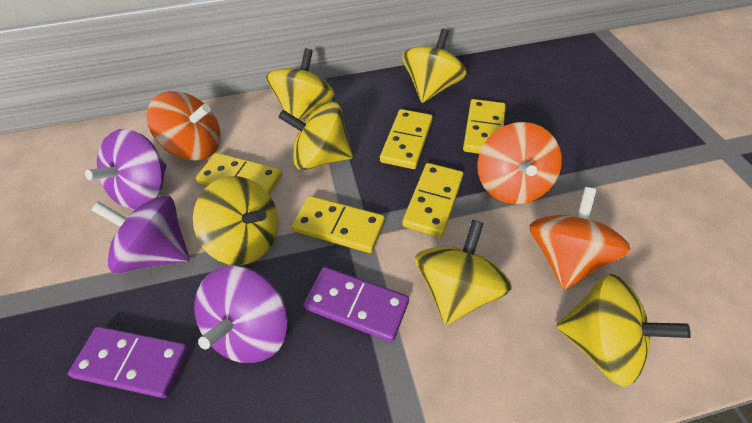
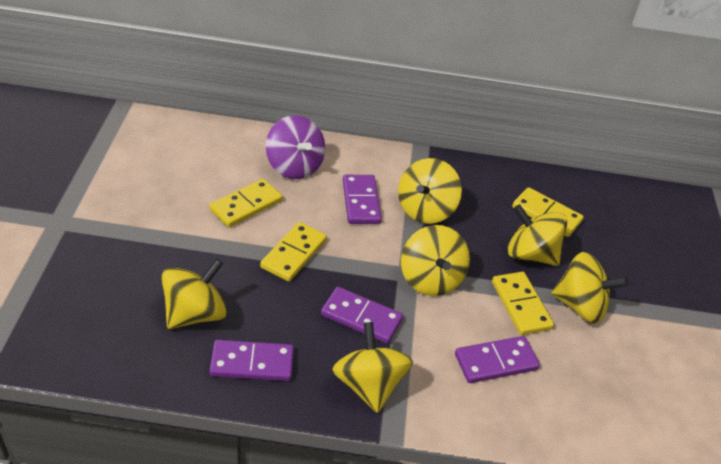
orange spinning top: [147,91,220,161] [477,122,562,204] [529,187,631,289] = 3 -> none = 0
purple domino: [68,326,189,398] [303,267,409,342] = 2 -> [209,340,294,381] [321,287,403,344] [343,175,382,224] [455,336,540,383] = 4
purple spinning top: [85,129,167,209] [91,195,190,274] [194,266,288,363] = 3 -> [266,115,325,179] = 1
yellow domino: [196,153,282,195] [292,196,385,253] [380,109,433,169] [402,163,463,237] [463,99,506,154] = 5 -> [209,179,283,227] [260,222,327,282] [492,272,554,335] [512,187,584,237] = 4

